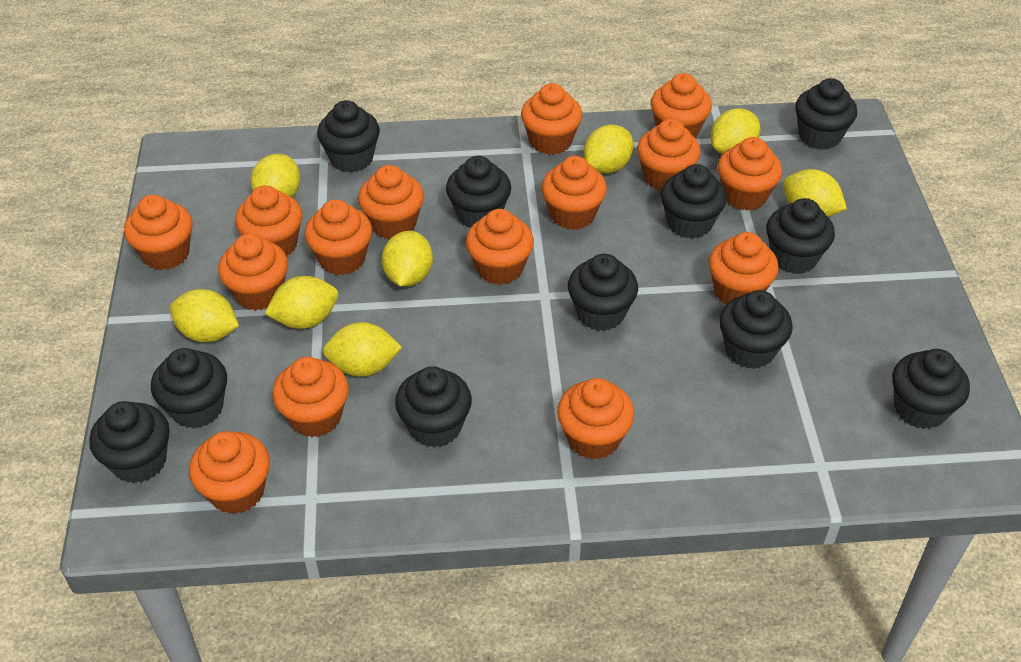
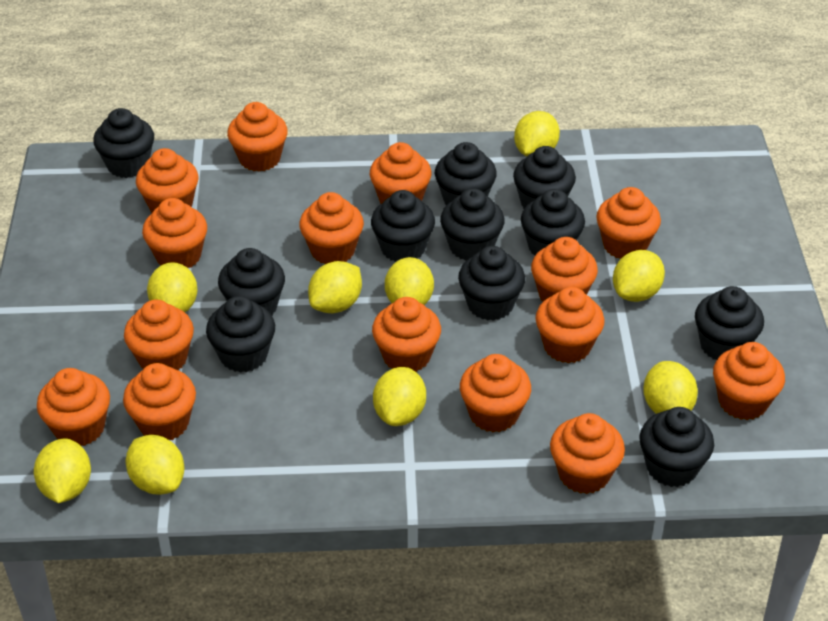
yellow lemon: [170,289,239,343] [250,154,300,197] [265,276,338,329] [323,322,402,377] [382,231,433,287] [584,125,633,174] [710,108,760,154] [783,169,847,217] = 8 -> [34,438,91,503] [126,435,185,495] [147,262,198,312] [308,261,362,313] [373,367,426,426] [385,257,434,305] [514,111,560,156] [613,250,665,302] [643,361,698,414] = 9

